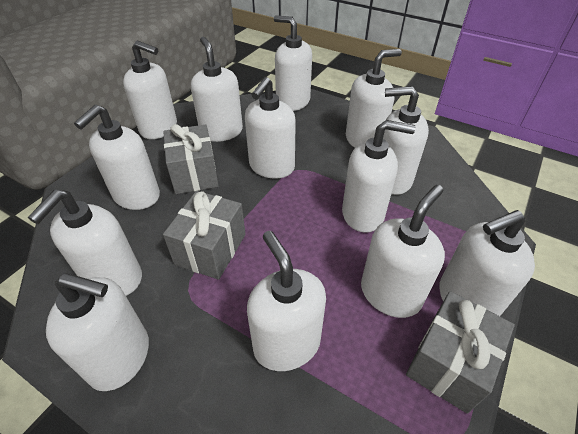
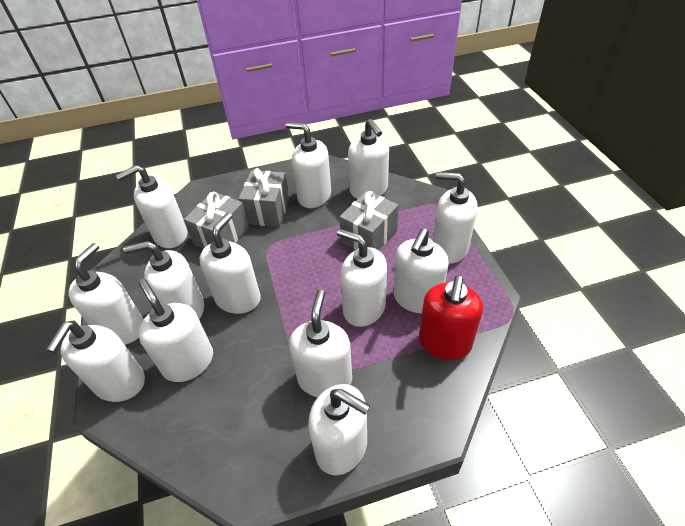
red soap dispenser: none = 0 -> [419,275,483,360] = 1

